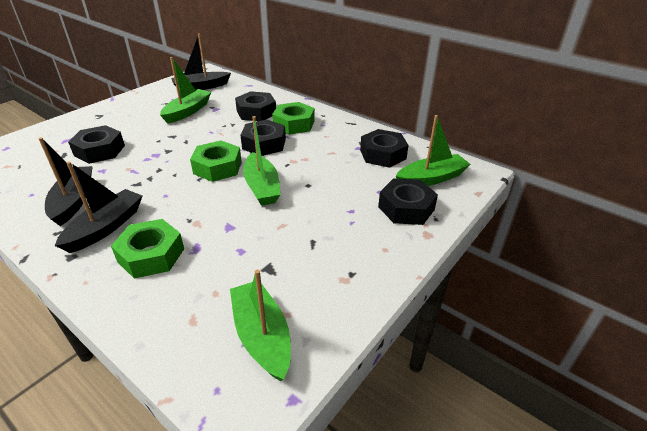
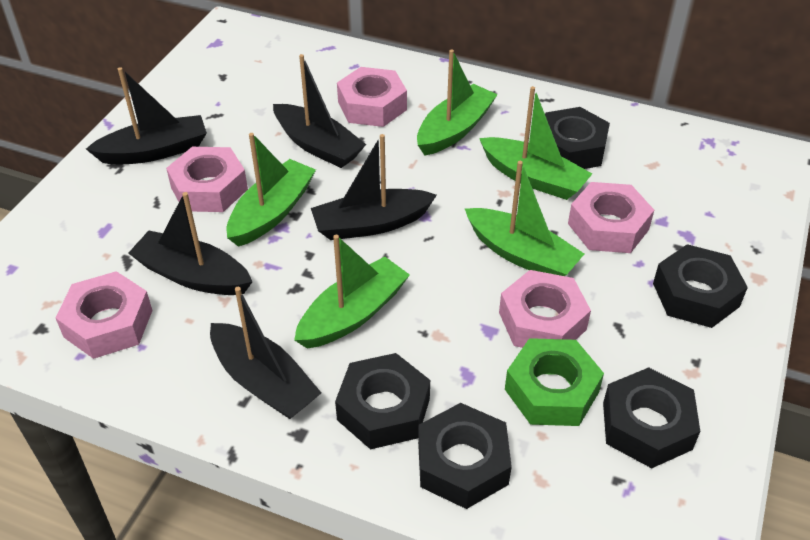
black boat: [38,137,93,226] [55,161,143,253] [171,34,231,90] = 3 -> [86,67,207,165] [128,192,253,295] [210,287,321,419] [273,54,366,168] [311,134,437,240] = 5
green boat: [160,57,211,124] [230,270,291,381] [243,116,281,206] [396,115,471,186] = 4 -> [227,133,316,247] [294,235,410,348] [417,49,498,156] [465,161,584,276] [479,86,592,200] = 5
green nut: [111,219,184,278] [190,140,242,182] [272,102,315,135] = 3 -> [505,338,604,426] = 1
pink nut: none = 0 -> [56,271,153,359] [166,147,248,212] [337,67,407,127] [499,270,591,348] [568,182,654,253] = 5

